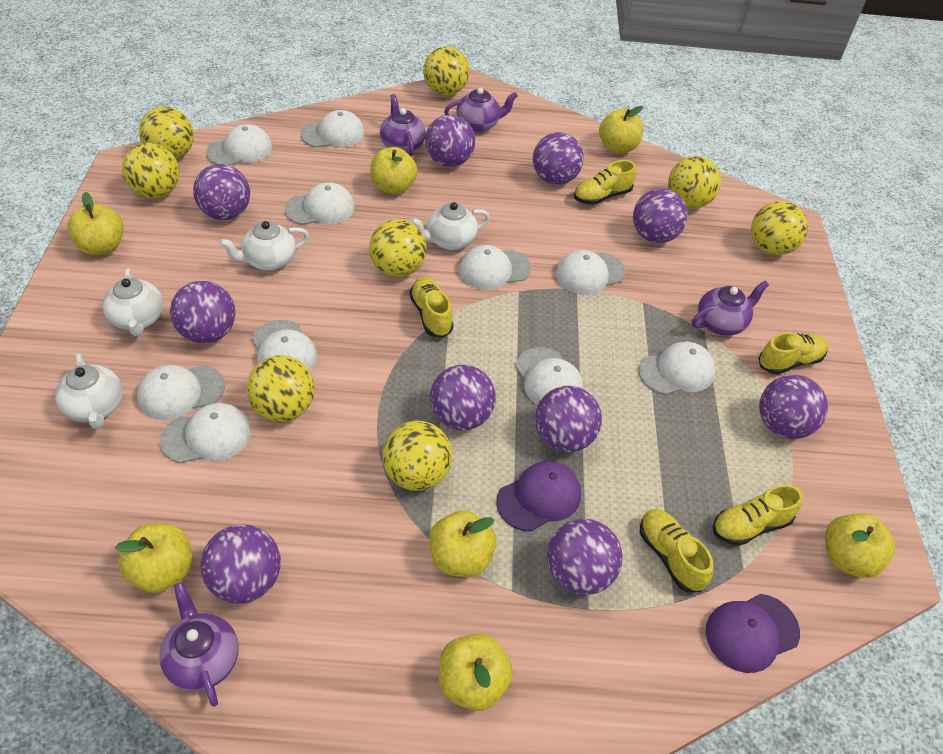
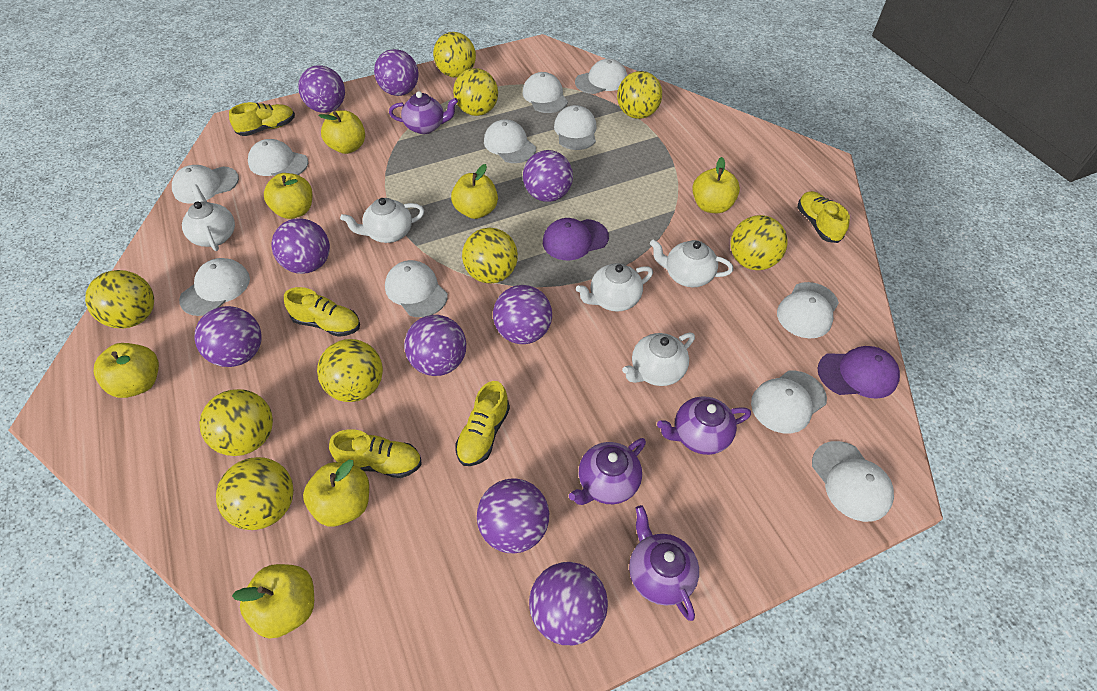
purple ball: [170,281,235,343] [193,164,250,220] [200,524,281,604] [425,115,475,167] [430,365,496,431] [533,132,584,185] [535,386,602,452] [547,519,622,595] [633,188,688,243] [759,375,828,439] = 10 -> [194,306,262,367] [271,218,330,274] [298,65,345,113] [374,49,419,96] [404,315,466,376] [477,478,549,553] [493,285,552,344] [523,150,573,202] [529,562,608,645] = 9
white cap: [137,365,225,420] [160,403,251,463] [206,124,272,165] [252,320,317,372] [284,182,355,225] [300,110,365,148] [459,245,531,290] [515,347,583,405] [556,250,626,295] [638,342,716,395] = 10 -> [172,165,239,204] [179,258,250,316] [248,139,308,176] [385,260,448,317] [484,120,536,163] [522,72,568,113] [554,105,597,150] [575,59,627,94] [751,371,827,433] [777,282,839,338] [812,441,894,522] = 11
white teapot: [55,353,122,429] [103,268,163,336] [219,221,309,271] [410,202,490,250] = 4 -> [182,184,235,251] [340,198,424,243] [576,263,653,312] [622,332,695,386] [650,239,733,287] = 5
yellow ball: [122,143,180,199] [139,106,194,159] [246,355,315,422] [369,219,427,277] [382,420,452,491] [423,47,469,95] [668,156,721,209] [751,201,808,255] = 8 -> [85,270,154,329] [200,389,273,456] [216,457,294,530] [317,339,383,402] [433,32,476,78] [453,68,498,116] [462,228,518,284] [617,71,662,119] [730,215,788,270] = 9

